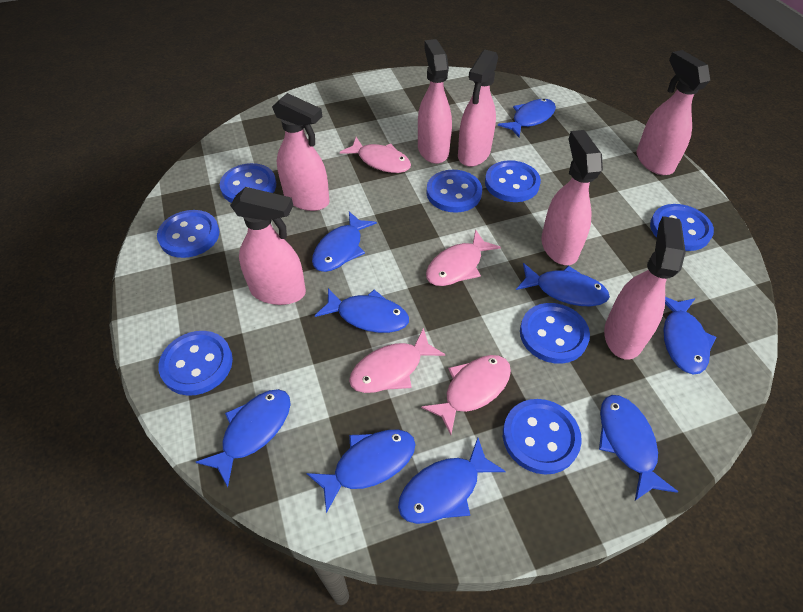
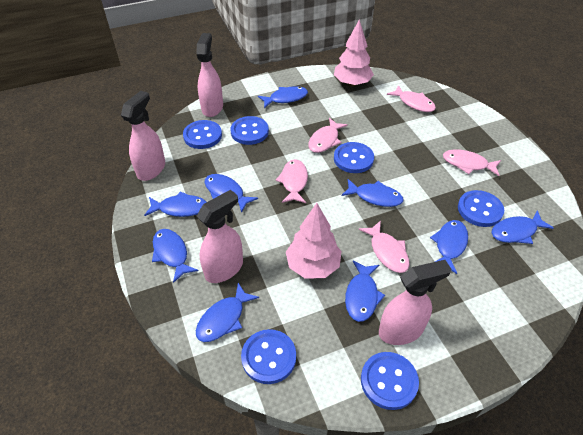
blue button: [157,210,220,258] [158,331,233,396] [220,163,276,203] [426,170,482,213] [485,160,541,202] [503,399,582,475] [520,303,590,364] [650,204,714,251] = 8 -> [183,120,222,149] [230,116,269,145] [241,329,296,384] [334,142,374,173] [361,352,419,410] [458,190,504,227] = 6
pink fish: [340,137,411,173] [349,328,445,393] [421,355,511,435] [426,230,501,286] = 4 -> [275,159,308,203] [308,118,348,153] [359,221,410,273] [387,85,436,112] [443,149,501,176] = 5
pink spray bottle: [230,187,306,305] [272,93,329,211] [418,39,452,164] [458,50,498,167] [541,130,603,265] [604,216,686,360] [637,50,710,175] = 7 -> [121,91,165,181] [196,33,223,117] [197,190,243,283] [379,260,452,345] = 4
pink tree: none = 0 -> [286,203,341,279] [334,19,374,86] = 2

